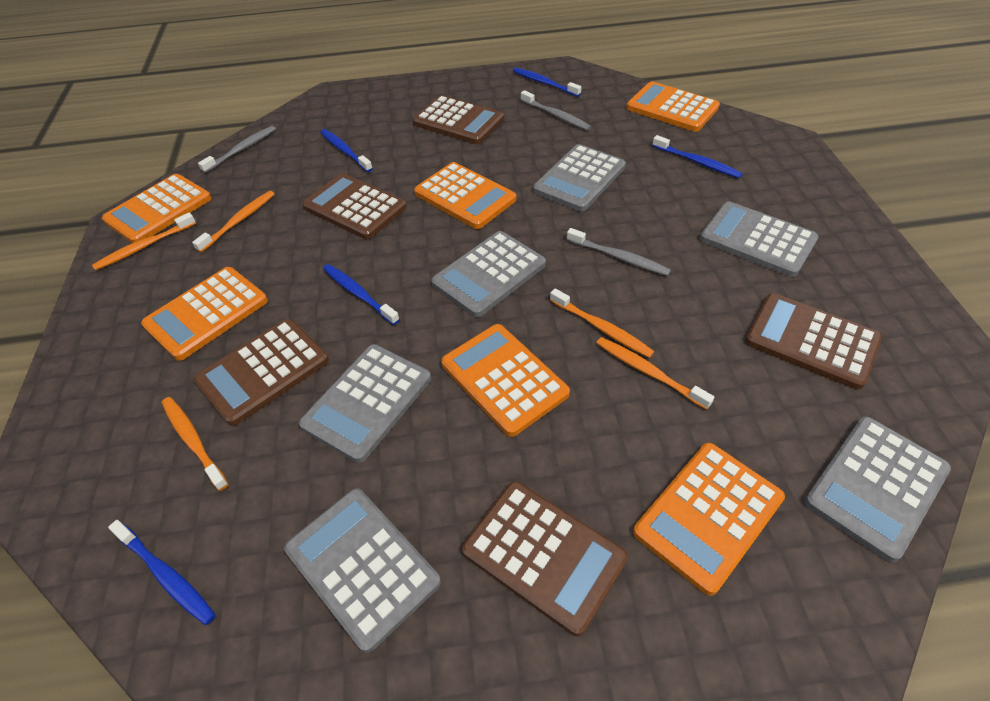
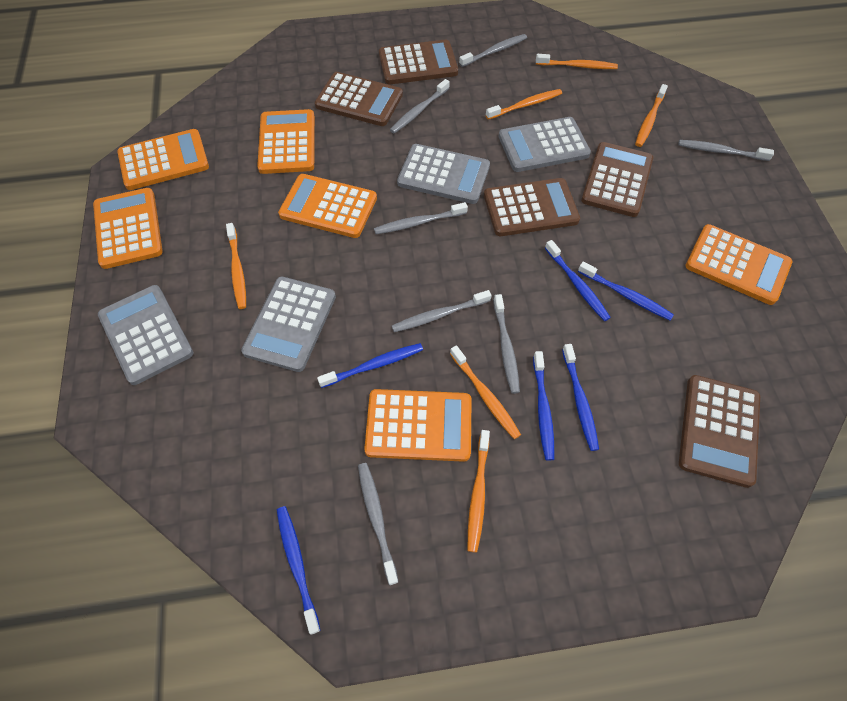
blue toothbrush: [108,520,216,625] [320,129,373,172] [323,264,400,325] [513,68,582,97] [652,135,743,178] = 5 -> [277,506,321,635] [317,343,423,388] [533,351,554,461] [545,240,611,321] [562,344,599,451] [578,261,674,320] = 6
grey calculator: [284,488,441,653] [299,344,431,463] [431,231,546,317] [533,144,626,212] [700,201,819,277] [804,417,951,562] = 6 -> [98,285,193,385] [241,276,336,372] [397,144,490,204] [499,117,591,172] = 4
grey toothbrush: [198,126,276,173] [521,90,591,130] [567,228,671,276] = 3 -> [358,463,399,585] [374,202,468,234] [390,79,450,133] [392,290,492,332] [459,34,527,67] [493,294,520,394] [678,140,774,161] = 7
orange toothbrush: [92,212,196,270] [162,397,228,491] [192,191,274,252] [550,288,654,358] [596,337,714,410] = 5 -> [226,223,246,309] [450,345,521,439] [468,430,490,553] [486,89,562,120] [536,54,618,69] [635,84,668,147] = 6

